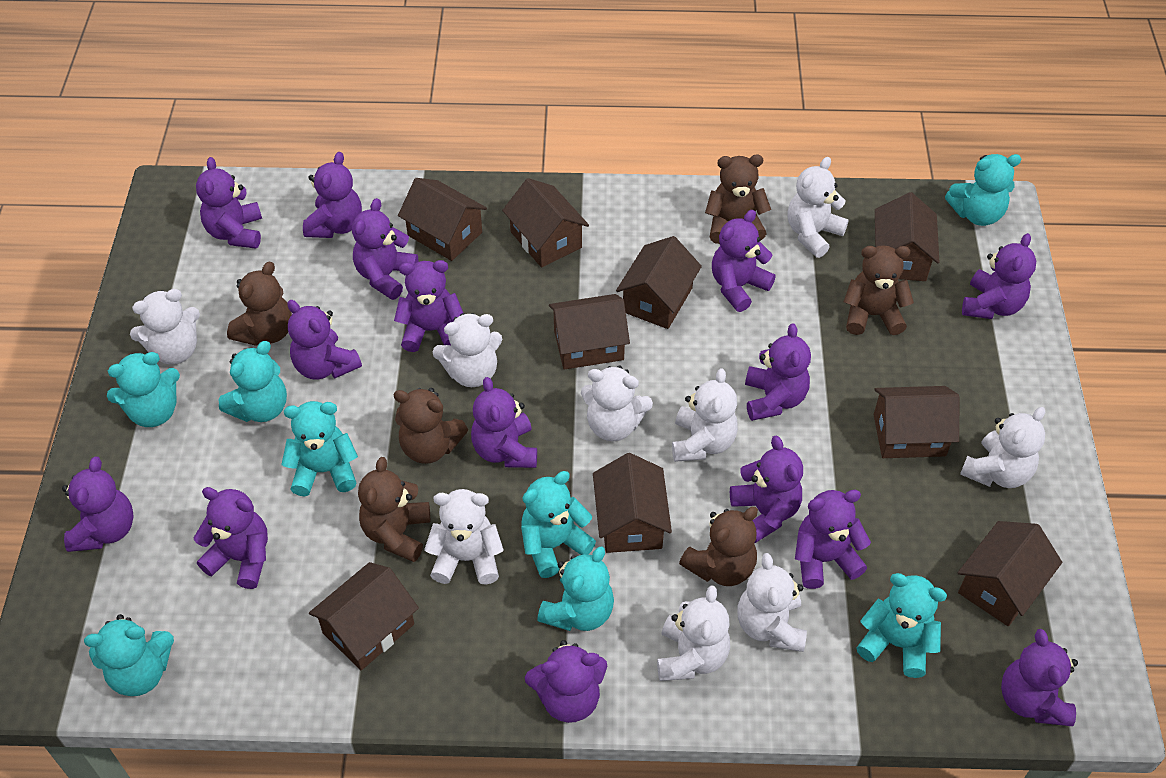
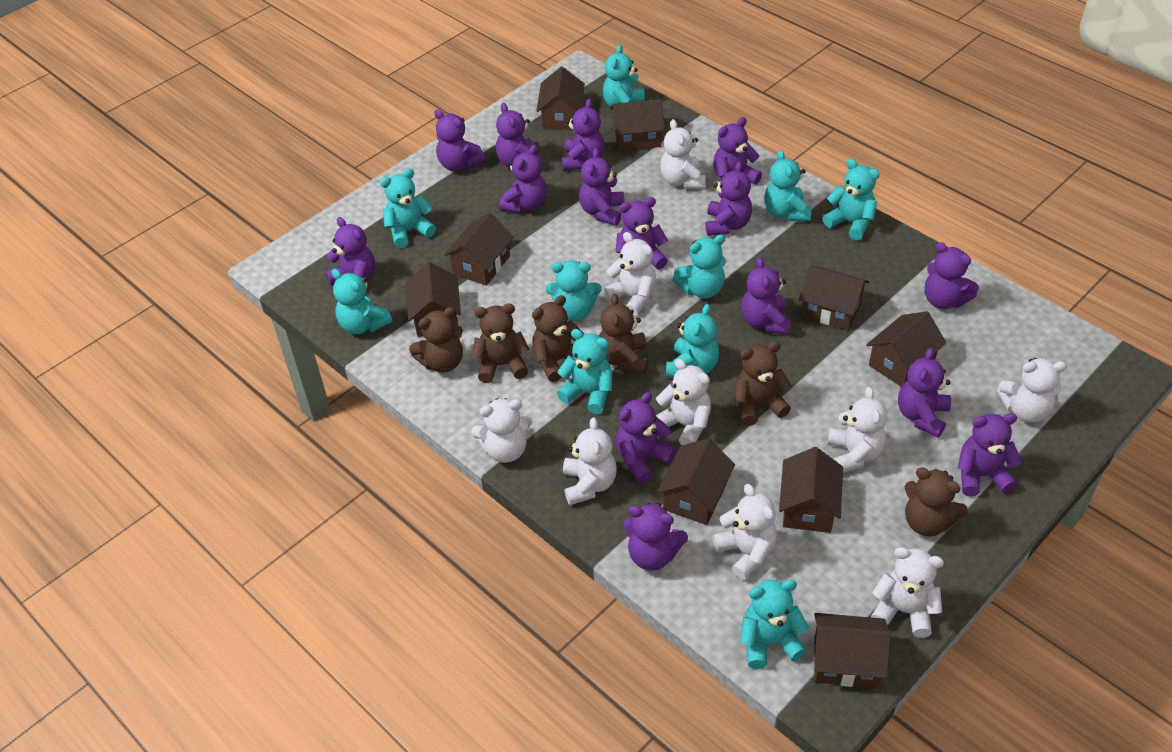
turquoise teddy bear: [84,614,174,696] [107,352,180,427] [219,341,287,422] [281,401,358,496] [521,471,596,578] [537,546,614,631] [857,573,947,678] [945,154,1021,226] = 8 -> [332,269,393,334] [380,168,436,248] [546,260,602,322] [557,329,612,414] [603,45,645,107] [666,304,719,378] [672,234,726,298] [740,580,809,669] [764,150,811,221] [823,159,880,240] = 10

